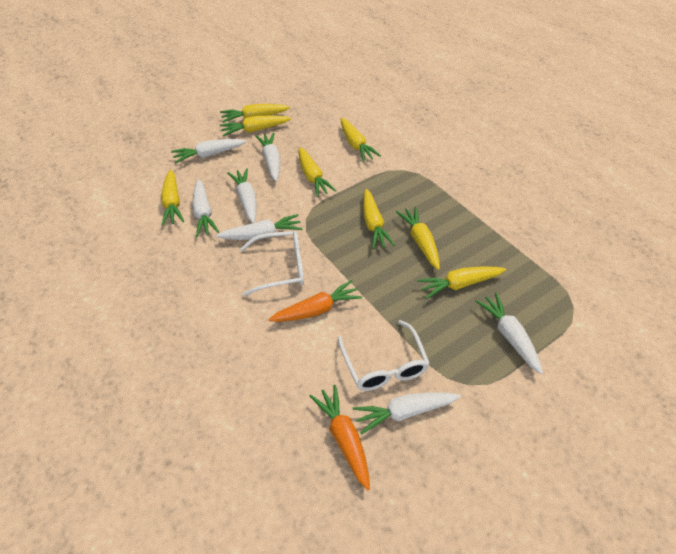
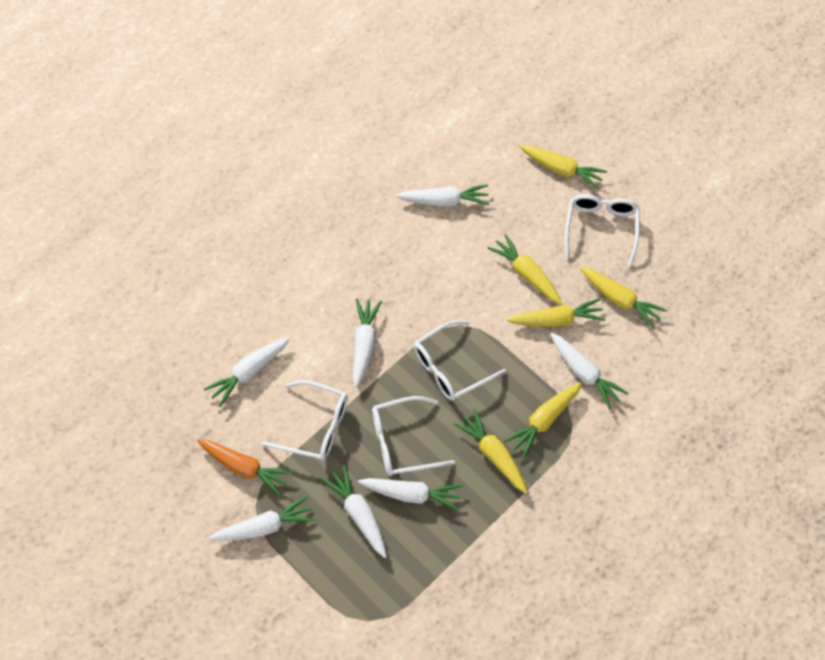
orange carrot: [269,280,362,322] [310,385,370,491] = 2 -> [197,439,293,496] = 1
white glasses: [240,231,304,296] [338,320,430,391] = 2 -> [261,380,348,461] [372,396,455,476] [414,320,506,401] [565,194,640,266] = 4
yellow carrot: [161,170,185,226] [220,104,290,123] [220,115,291,137] [298,147,337,197] [341,118,381,162] [363,189,395,249] [396,207,440,270] [417,266,506,299] = 8 -> [453,408,528,494] [488,234,562,305] [504,383,582,458] [507,298,605,327] [519,145,607,190] [580,266,667,328] = 6

